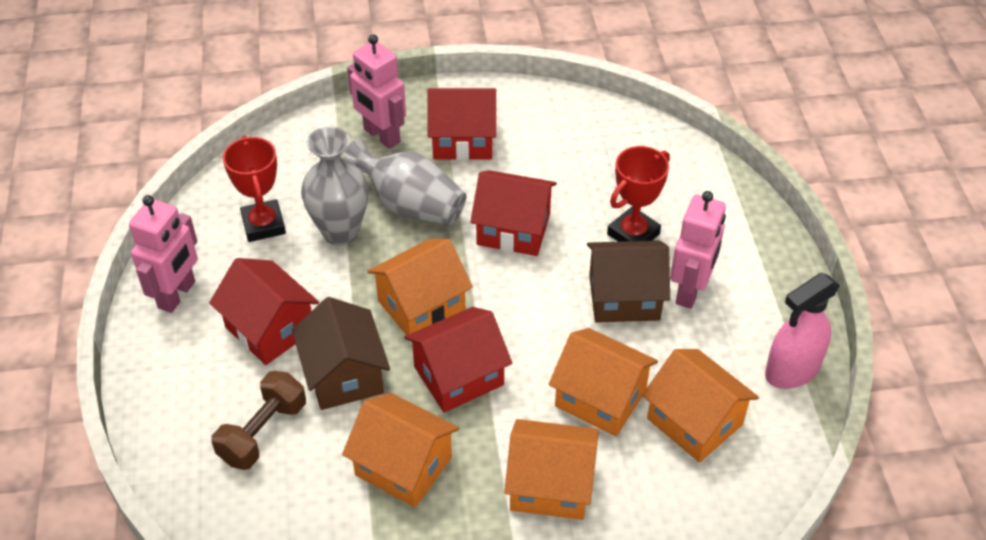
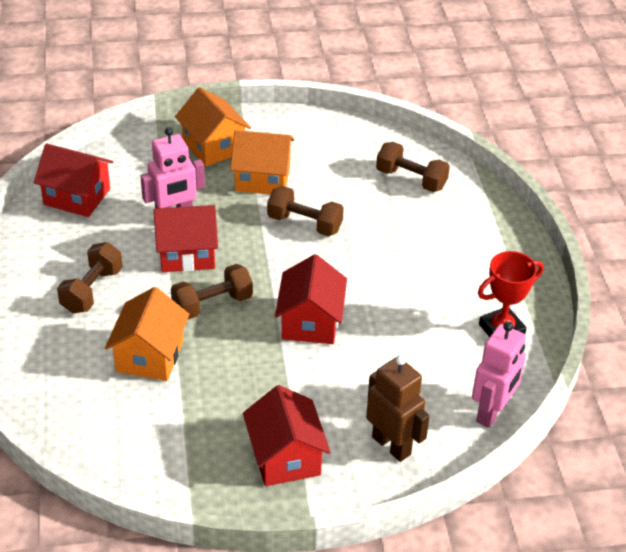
brown dumbbell: [211,371,306,470] = 1 -> [57,242,123,313] [171,264,253,319] [267,186,344,237] [376,142,450,192] = 4
brown house: [292,297,390,410] [587,240,670,323] = 2 -> none = 0
brown robot: none = 0 -> [366,355,430,462] = 1
grey vase: [301,127,369,245] [342,138,466,225] = 2 -> none = 0
orange house: [342,393,459,507] [367,239,473,335] [504,419,599,520] [548,328,658,437] [642,349,759,463] = 5 -> [105,287,189,381] [175,87,251,166] [230,130,294,195] = 3
pink robot: [129,195,198,313] [347,34,406,149] [670,191,726,309] = 3 -> [141,127,205,209] [472,321,526,428] = 2
pink spray bottle: [765,273,840,389] = 1 -> none = 0
red trophy: [223,136,286,242] [607,146,670,242] = 2 -> [478,251,544,337] = 1

